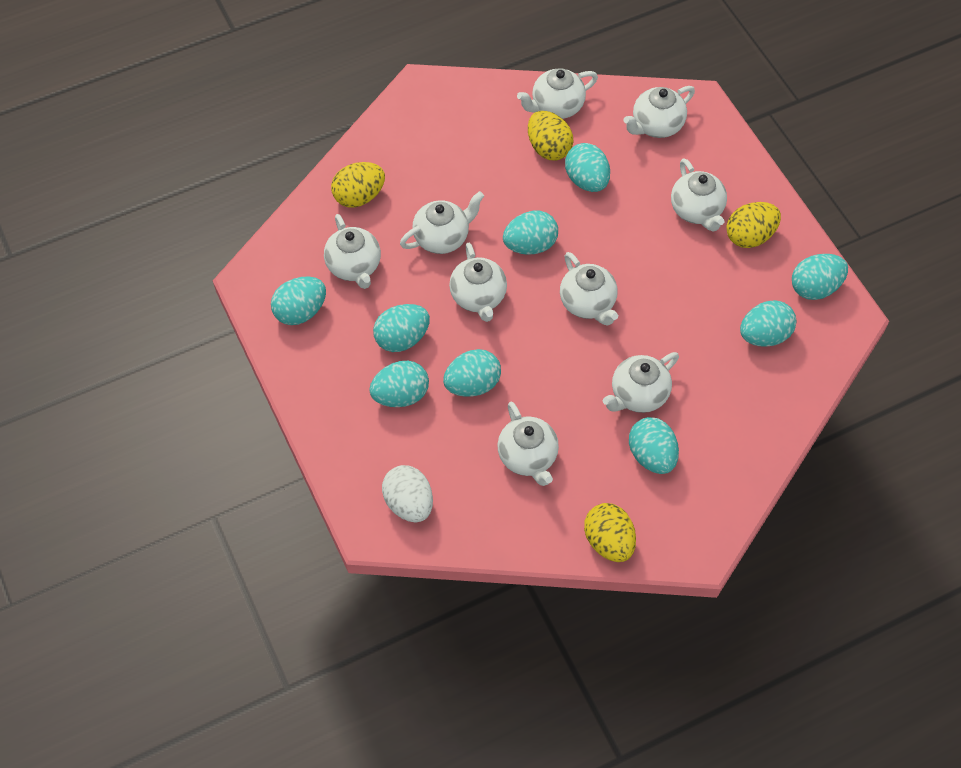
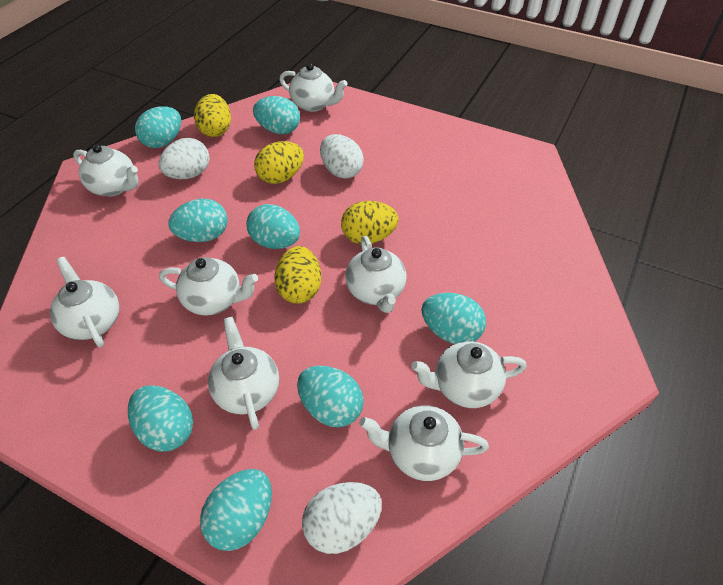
turquoise egg: [271,277,326,325] [369,361,429,407] [373,304,430,352] [443,349,501,396] [503,211,558,255] [565,143,610,192] [629,417,679,474] [740,300,797,347] [792,254,848,300] = 9 -> [128,385,193,452] [135,106,181,148] [168,199,228,242] [200,469,272,551] [246,204,300,249] [253,96,300,134] [297,366,364,428] [421,293,486,344] = 8
white egg: [382,465,433,522] = 1 -> [159,138,209,179] [302,482,382,554] [320,134,364,179] = 3
white teapot: [324,214,381,289] [400,191,484,254] [449,243,507,322] [497,402,559,486] [517,68,598,119] [560,252,618,326] [603,352,679,413] [623,86,695,138] [671,158,727,232] = 9 -> [50,257,119,347] [73,144,139,196] [159,257,258,316] [208,317,279,430] [279,63,348,112] [345,236,406,313] [360,405,489,481] [411,341,527,408] = 8

